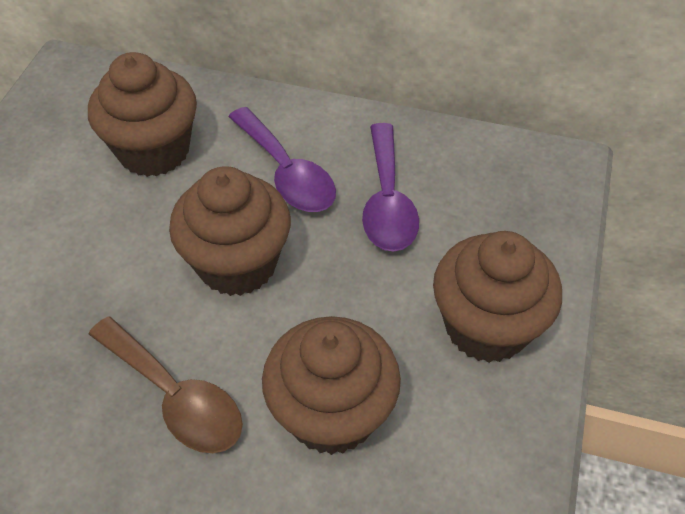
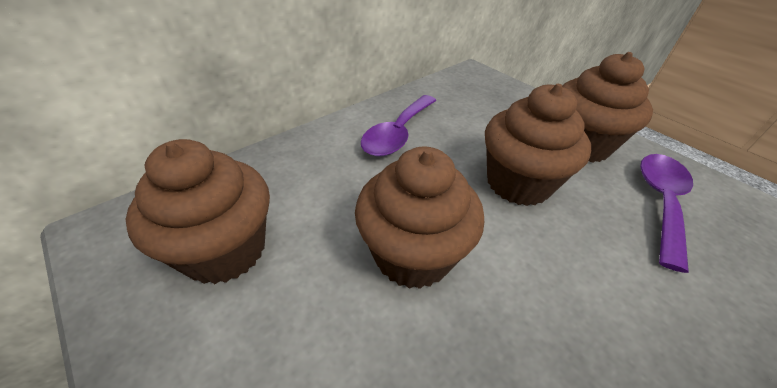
brown spoon: [89,317,243,453] = 1 -> none = 0

